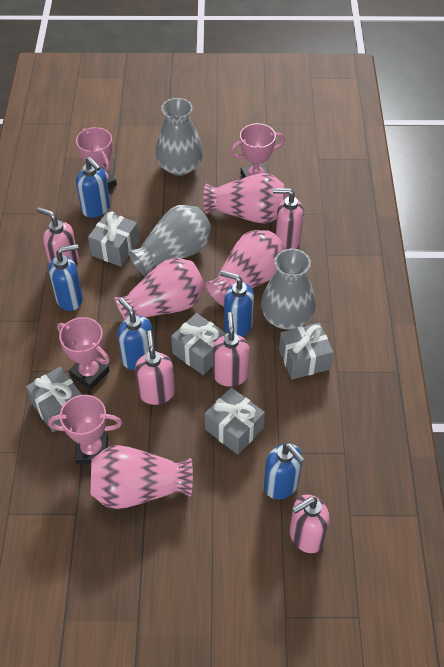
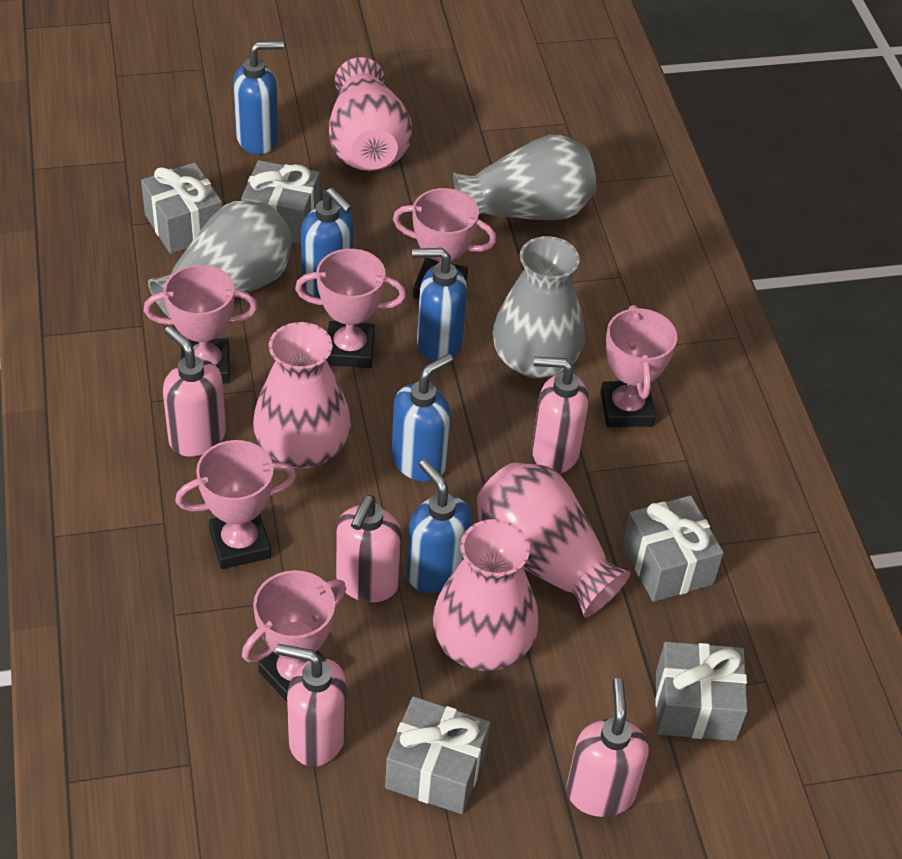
pink trophy: [48,395,122,464] [57,317,110,390] [76,127,117,189] [230,123,284,178] = 4 -> [144,265,258,384] [175,440,296,569] [242,570,346,702] [295,249,406,368] [393,188,497,299] [600,305,677,427] = 6

